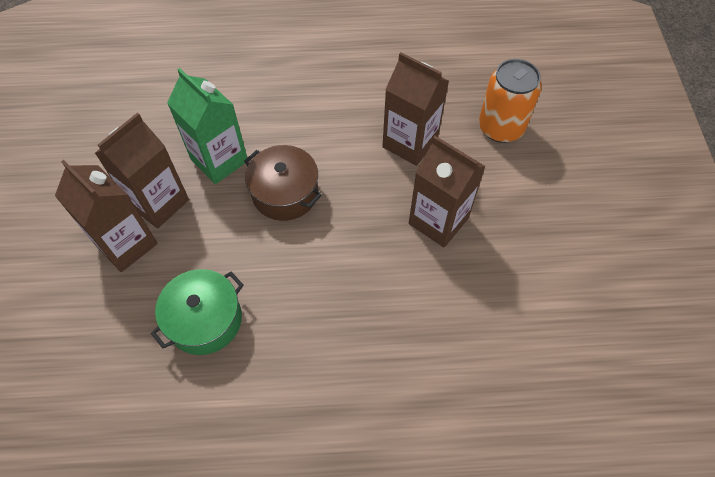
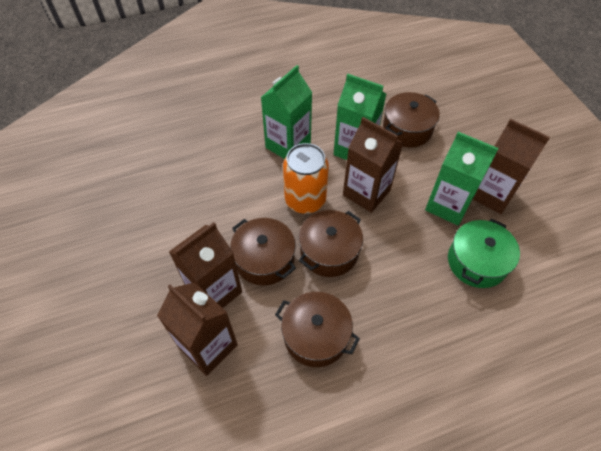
brown pot: [244,145,322,221] = 1 -> [230,218,296,286] [275,292,360,367] [299,210,363,277] [383,92,440,148] = 4
green carton: [167,68,247,184] = 1 -> [261,65,313,159] [334,74,386,160] [425,132,499,226] = 3

